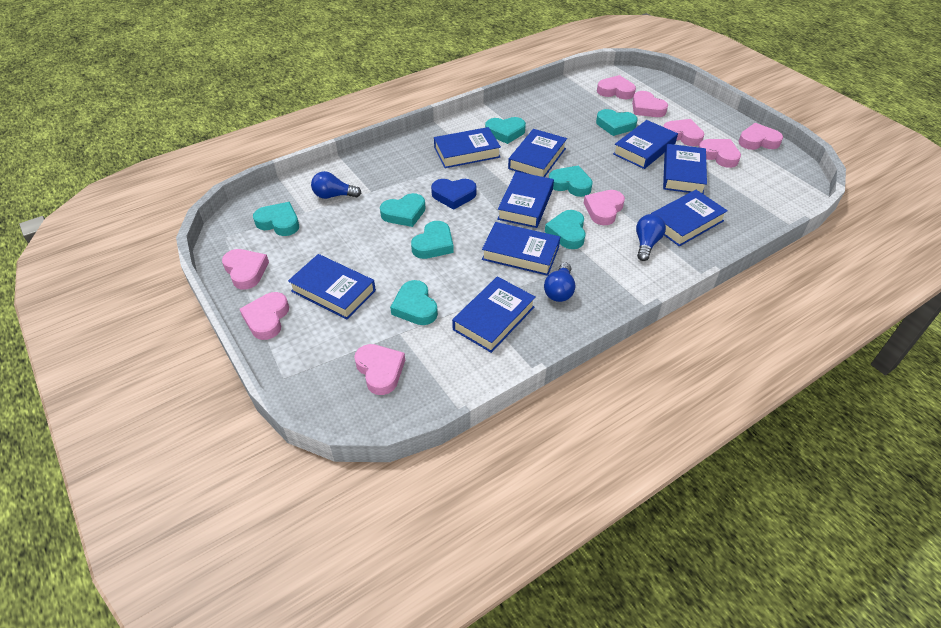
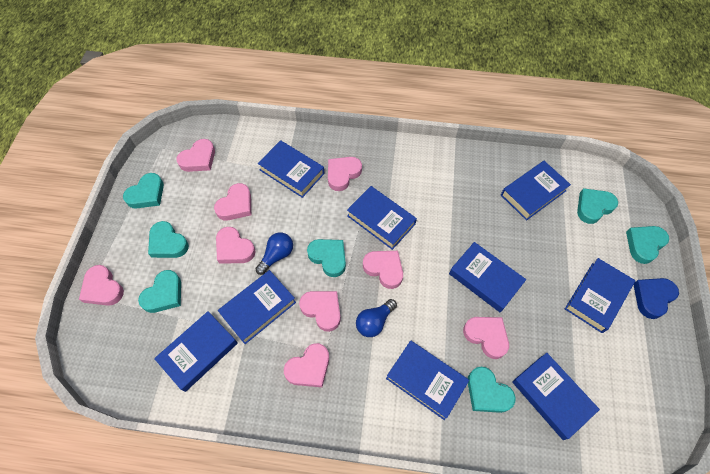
blue light bulb: [311,171,361,199] [544,263,575,302] [636,214,666,261] = 3 -> [255,232,293,275] [356,299,397,337] = 2
turquoise heart: [253,202,299,236] [380,193,426,227] [390,280,438,325] [411,221,454,259] [485,117,526,144] [545,210,586,249] [549,165,593,197] [596,109,638,136] = 8 -> [123,173,164,209] [138,270,181,313] [148,221,189,258] [307,239,346,277] [468,367,516,413] [577,188,618,224] [626,226,669,264] = 7

